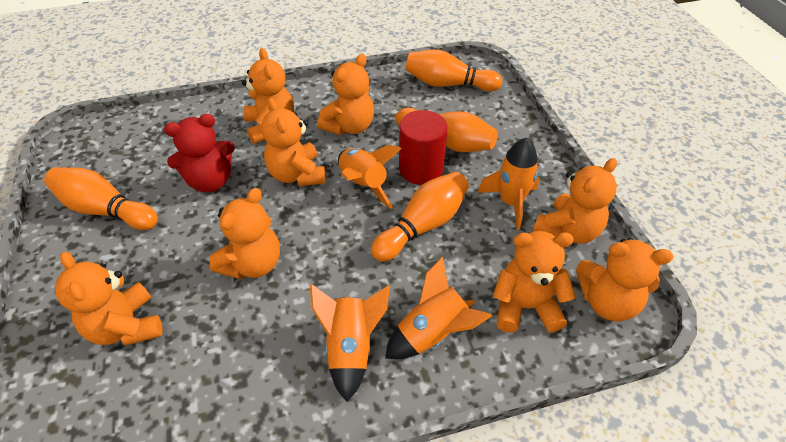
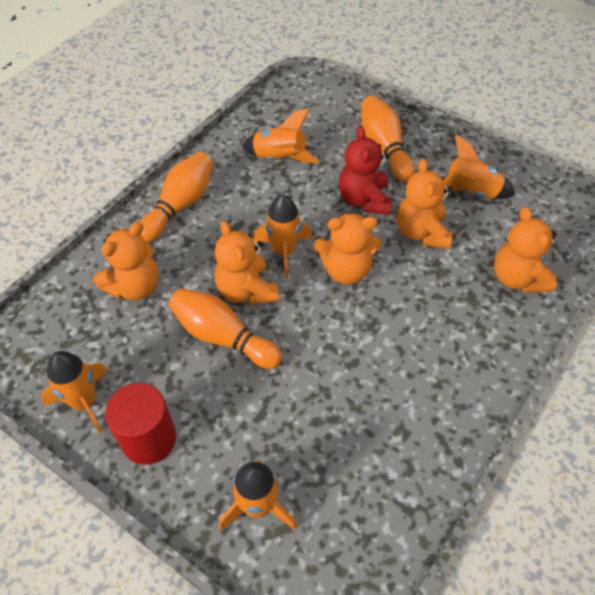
orange bowling pin: [44,167,158,230] [371,172,469,262] [395,108,498,152] [405,49,502,92] = 4 -> [140,152,213,242] [169,288,282,369] [361,95,415,182] = 3
orange rocket: [310,284,390,402] [338,145,402,209] [385,257,492,359] [477,137,539,230] = 4 -> [41,351,109,433] [219,460,297,531] [242,108,320,163] [254,194,312,280] [443,135,515,199] = 5
orange teddy bear: [55,252,163,345] [209,188,280,279] [242,48,294,144] [261,98,326,186] [317,54,374,135] [493,231,576,333] [533,158,617,244] [576,238,673,322] = 8 -> [93,222,159,301] [215,221,279,305] [314,213,381,285] [397,159,453,249] [494,207,557,293] = 5

